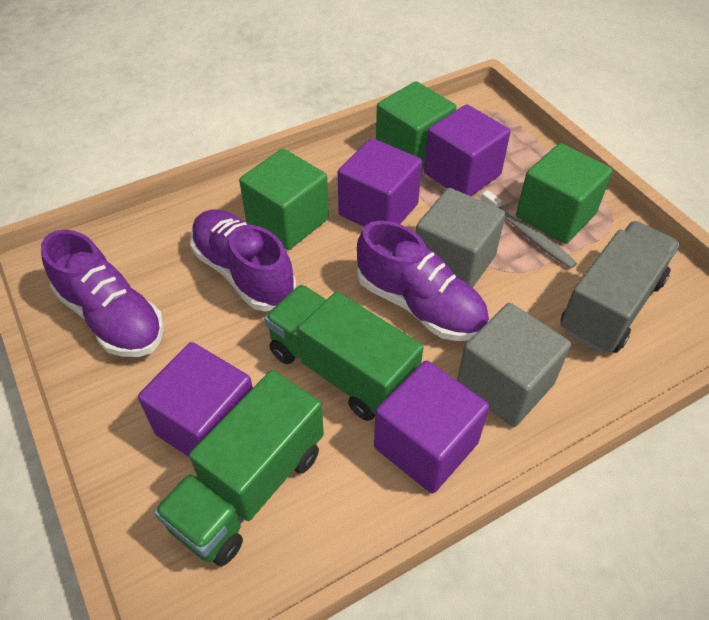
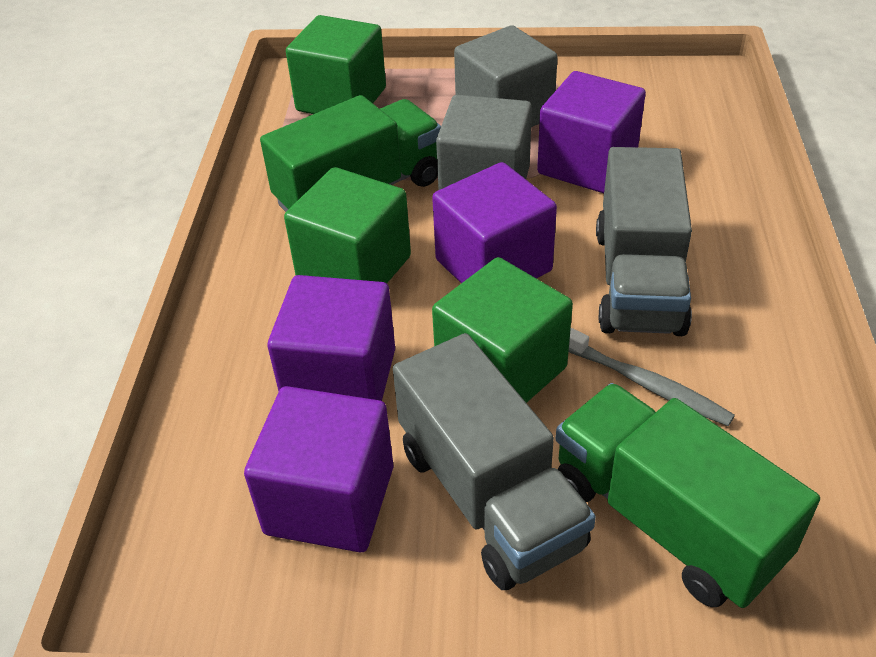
grey truck: [561,221,680,353] = 1 -> [393,333,596,590] [596,147,692,336] = 2
purple shoe: [41,230,164,357] [190,209,296,311] [357,221,489,341] = 3 -> none = 0

